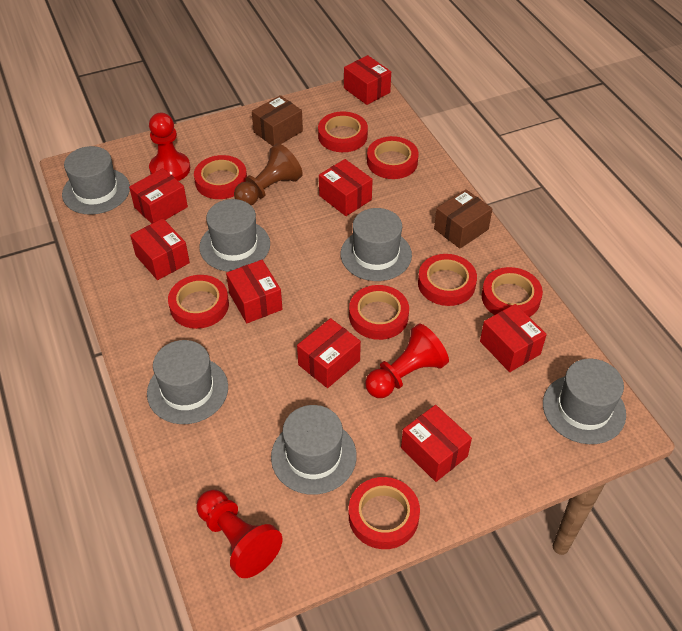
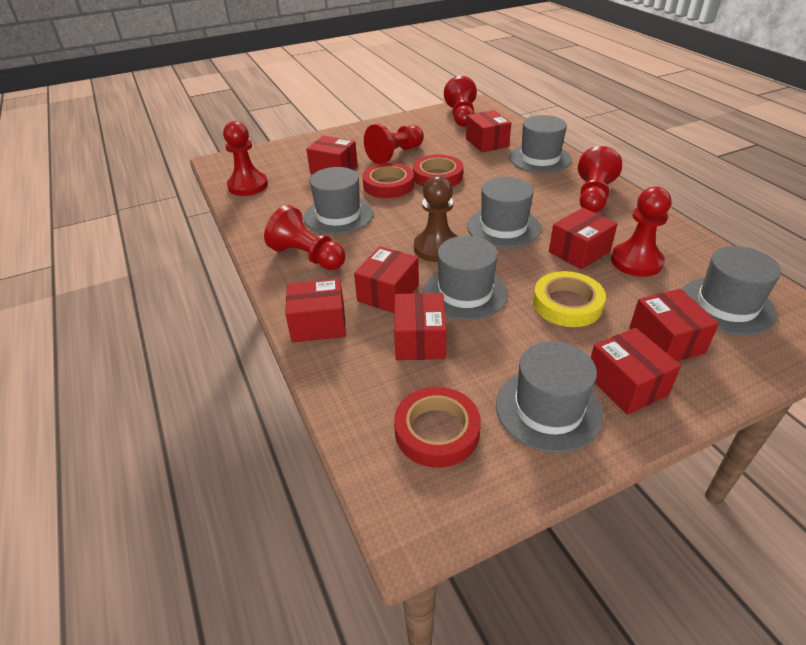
brown box: [252,95,303,146] [434,189,492,249] = 2 -> none = 0
red pawn: [149,113,190,181] [196,490,282,578] [365,324,449,398] = 3 -> [223,121,268,196] [264,205,346,270] [364,124,424,164] [444,76,477,127] [578,146,622,213] [611,186,671,277] = 6
red tape: [168,275,229,329] [194,155,247,199] [318,111,368,152] [349,285,409,340] [349,477,420,549] [367,136,419,179] [418,254,477,306] [482,267,543,317] = 8 -> [362,163,414,198] [394,387,481,468] [413,155,463,187] = 3
yellow tape: none = 0 -> [533,271,606,327] = 1

